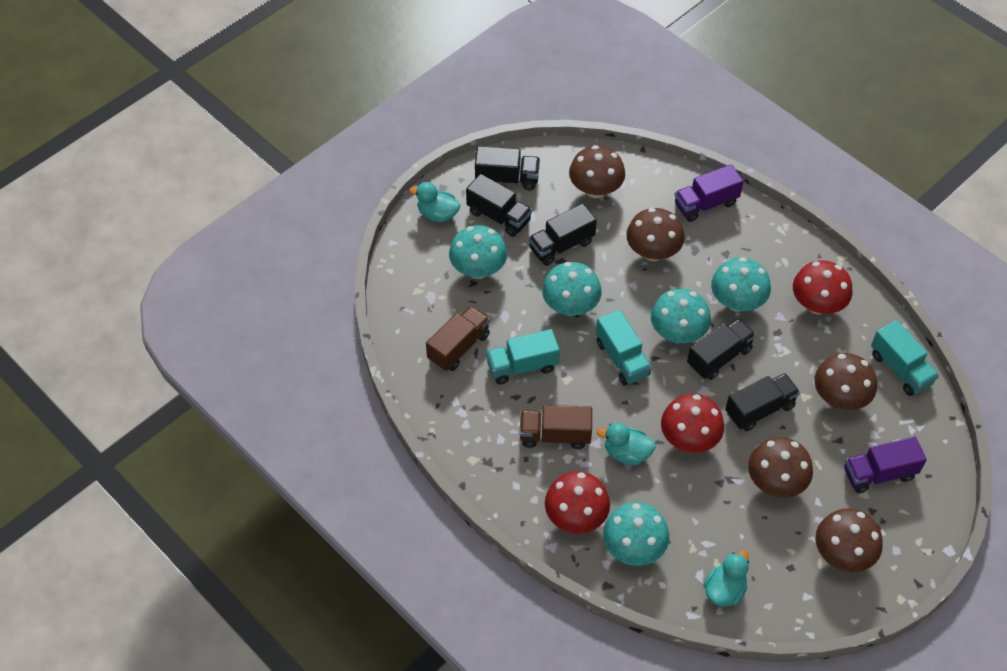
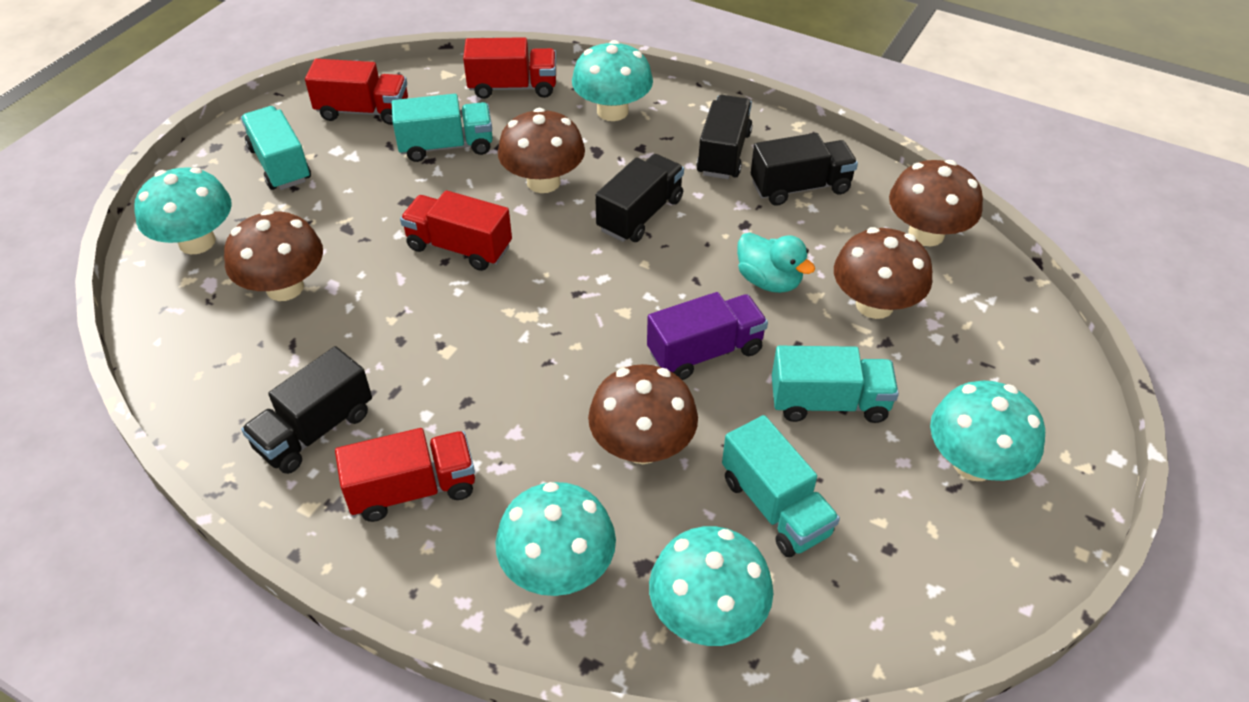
black truck: [466,174,532,237] [475,146,540,190] [528,204,597,266] [687,318,756,380] [725,373,800,431] = 5 -> [241,346,372,474] [595,154,684,242] [696,95,753,179] [751,133,858,206] = 4
brown truck: [426,306,490,371] [520,405,592,449] = 2 -> none = 0
purple truck: [675,164,744,222] [844,437,927,493] = 2 -> [647,292,768,380] = 1
red mushroom: [545,471,610,534] [661,394,724,453] [793,260,852,314] = 3 -> none = 0
red truck: none = 0 -> [305,59,408,125] [335,428,475,522] [400,190,512,271] [463,37,556,99] = 4
turquoise duck: [409,182,460,223] [597,423,656,465] [703,550,749,607] = 3 -> [737,233,815,293] = 1
turquoise truck: [486,329,560,385] [596,309,652,385] [871,320,939,396] = 3 -> [241,106,311,190] [392,94,493,162] [722,415,840,557] [772,346,899,423] = 4

